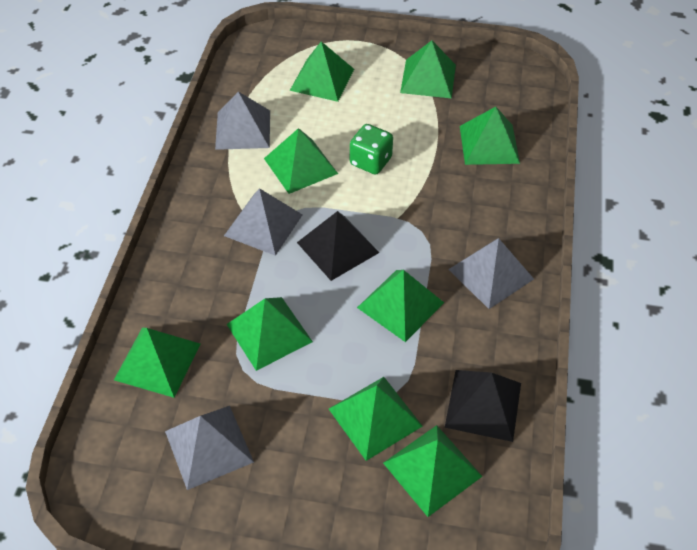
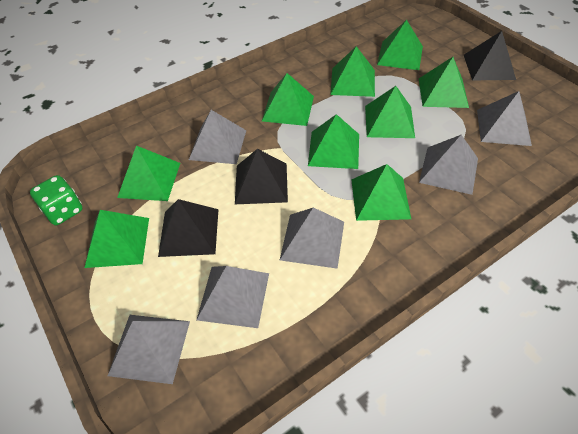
black pyramid: [297,211,379,281] [445,370,521,442] = 2 -> [158,199,218,257] [235,149,288,204] [464,31,516,80] = 3
grey pyramid: [165,406,254,490] [215,92,270,150] [224,188,303,256] [448,238,534,309] = 4 -> [108,315,190,384] [189,110,246,164] [197,266,269,328] [280,207,344,269] [419,135,478,195] [477,91,532,146] = 6

